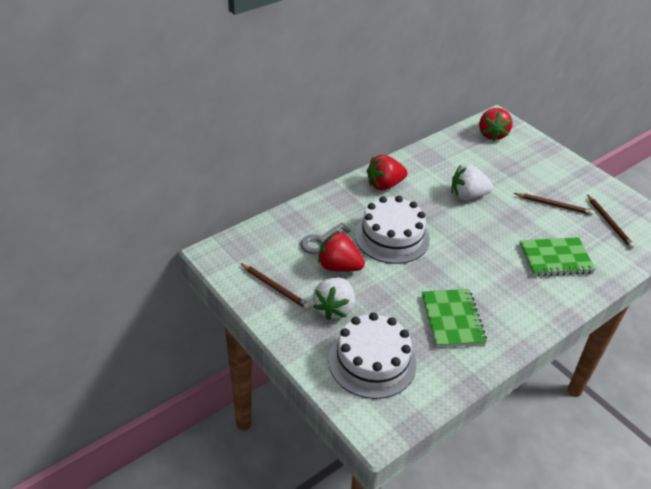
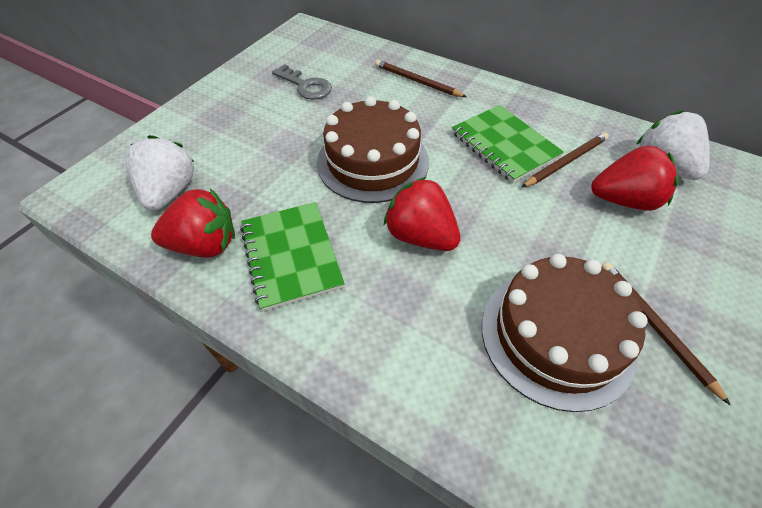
brown cake: none = 0 -> [317,96,429,203] [482,254,648,412] = 2
white cake: [328,312,416,399] [355,196,430,264] = 2 -> none = 0

